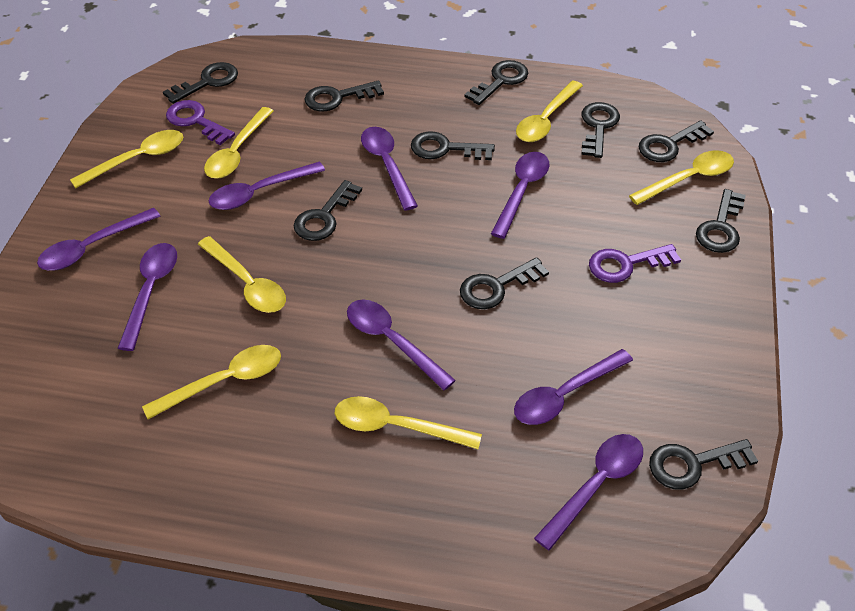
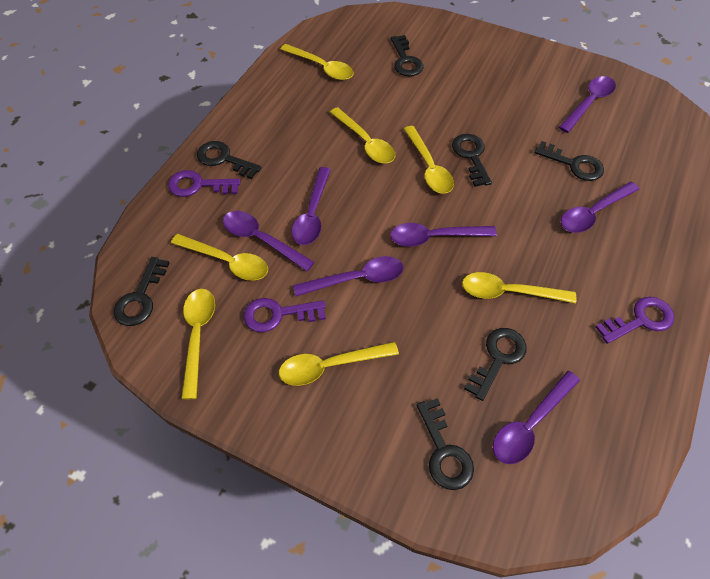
black key: [163,62,238,104] [294,180,362,241] [305,80,384,111] [411,131,495,160] [460,257,549,309] [464,60,528,105] [581,102,620,158] [639,120,714,162] [649,439,758,490] [696,189,746,253] = 10 -> [114,257,170,326] [197,141,261,179] [391,35,424,76] [417,398,474,490] [452,134,492,187] [464,328,527,401] [534,141,604,181] = 7
purple key: [166,100,235,145] [589,244,681,283] = 2 -> [168,170,241,197] [243,298,326,332] [596,297,674,344] = 3
purple spoon: [37,208,160,271] [118,243,177,351] [209,162,325,210] [347,300,456,391] [361,127,418,211] [491,152,549,239] [514,349,633,425] [534,434,643,551] = 8 -> [223,211,315,271] [292,167,331,245] [293,256,404,296] [390,223,497,247] [493,371,580,464] [559,76,616,133] [561,182,639,233] = 7

